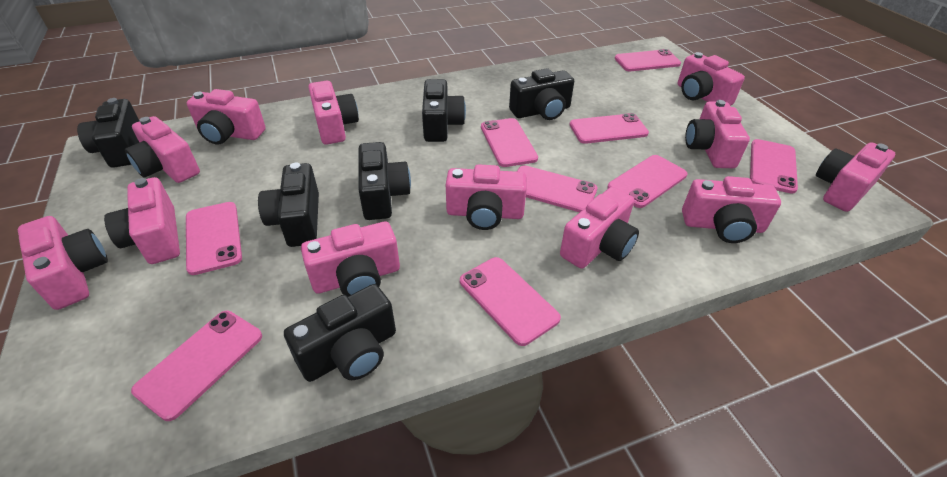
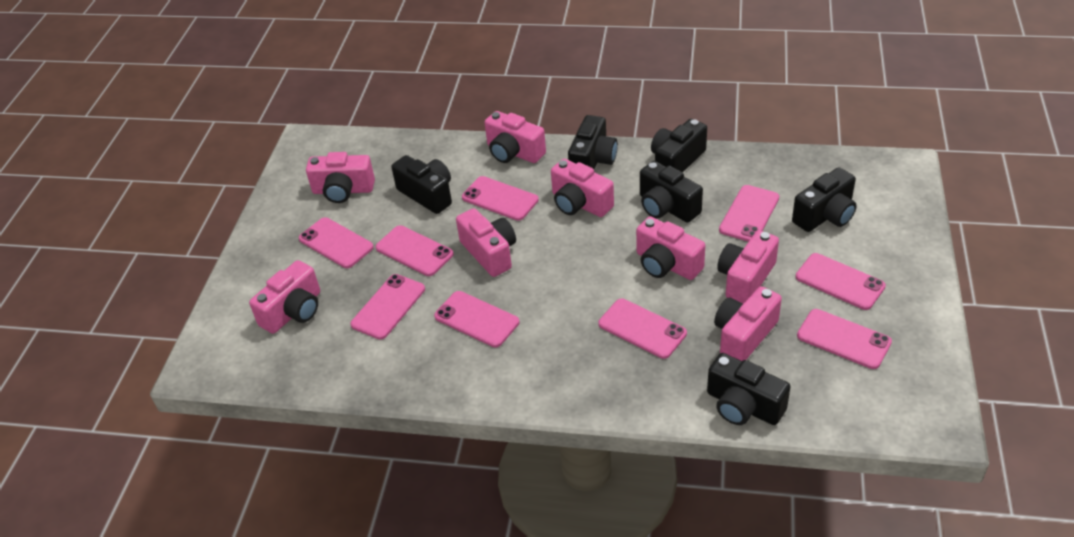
pink camera: [18,216,108,310] [104,177,180,264] [125,116,200,183] [187,89,266,145] [301,221,400,297] [308,81,359,145] [446,164,527,230] [560,187,639,269] [678,52,745,106] [682,176,781,243] [685,100,750,168] [816,143,895,212] = 12 -> [249,260,320,334] [306,152,375,203] [456,208,516,277] [485,111,546,163] [551,159,614,217] [636,216,705,280] [714,286,782,361] [717,230,779,304] = 8

